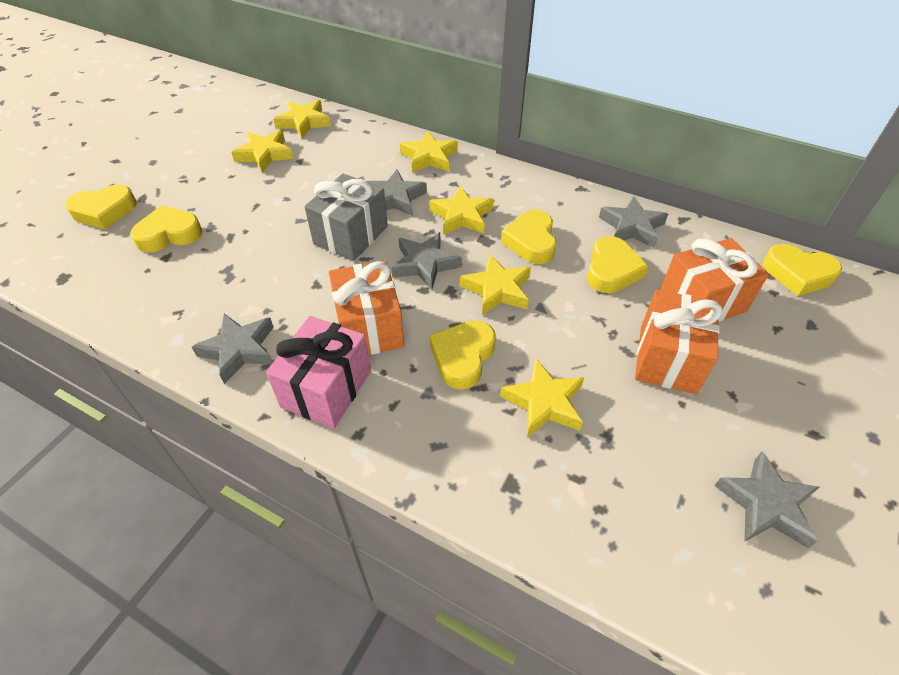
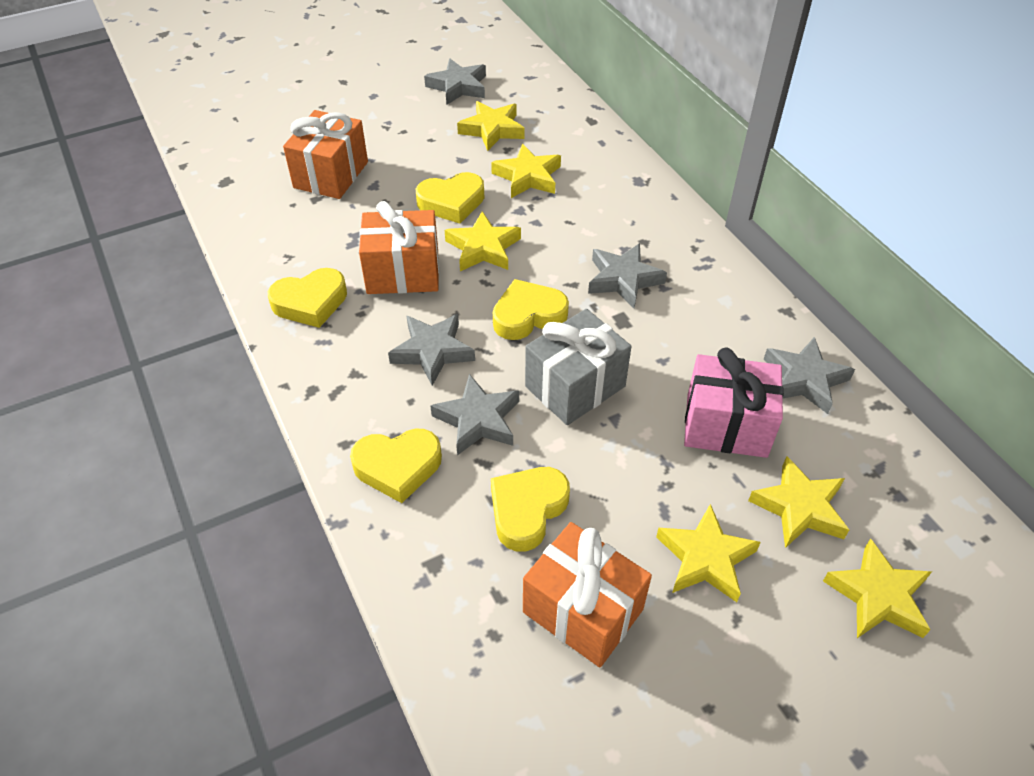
yellow heart: [65,184,137,229] [130,205,202,253] [430,320,496,390] [501,210,557,264] [587,236,648,293] [763,244,842,296] = 6 -> [268,268,347,328] [350,428,442,503] [416,172,484,223] [491,467,570,552] [493,279,569,340] = 5

